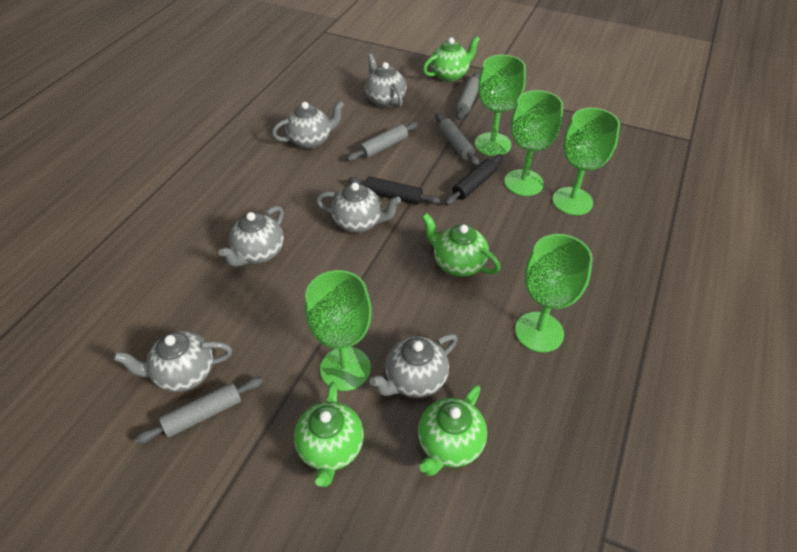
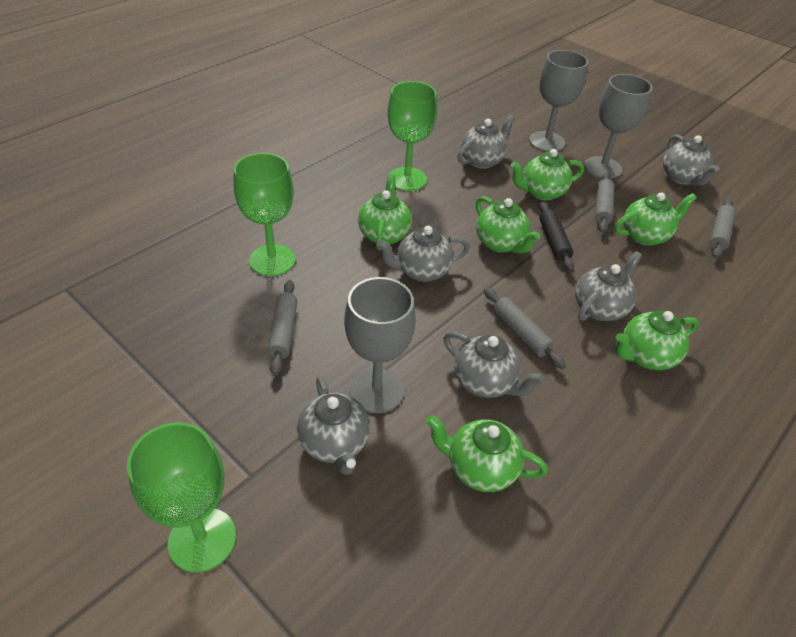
black rolling pin: [348,176,440,205] [445,154,503,205] = 2 -> [539,201,574,272] = 1
green goblet: [305,270,372,391] [475,55,526,156] [504,90,563,196] [515,234,593,353] [552,108,620,215] = 5 -> [127,422,236,573] [234,153,296,276] [388,81,437,191] = 3
green teapot: [294,382,364,487] [418,385,487,476] [422,213,501,277] [423,36,480,82] = 4 -> [358,174,412,250] [426,415,548,492] [476,196,540,253] [510,149,584,201] [615,193,697,246] [615,311,699,370] = 6
grey goblet: none = 0 -> [344,277,415,413] [529,50,588,152] [584,74,653,179] = 3

